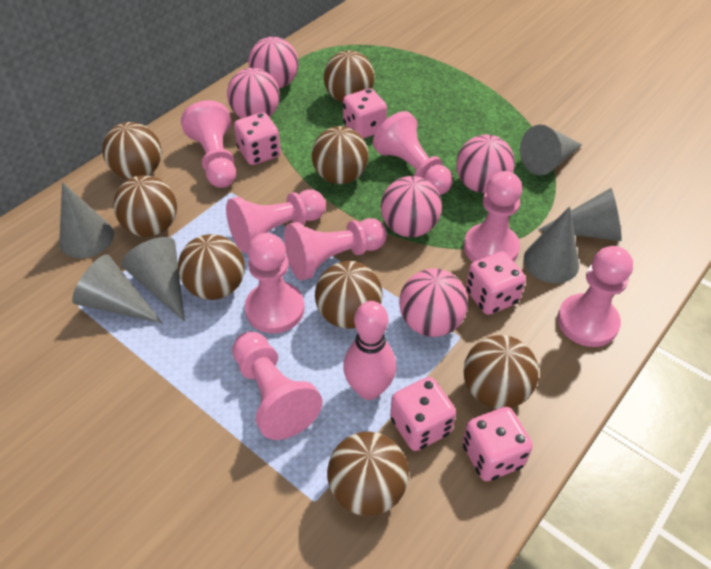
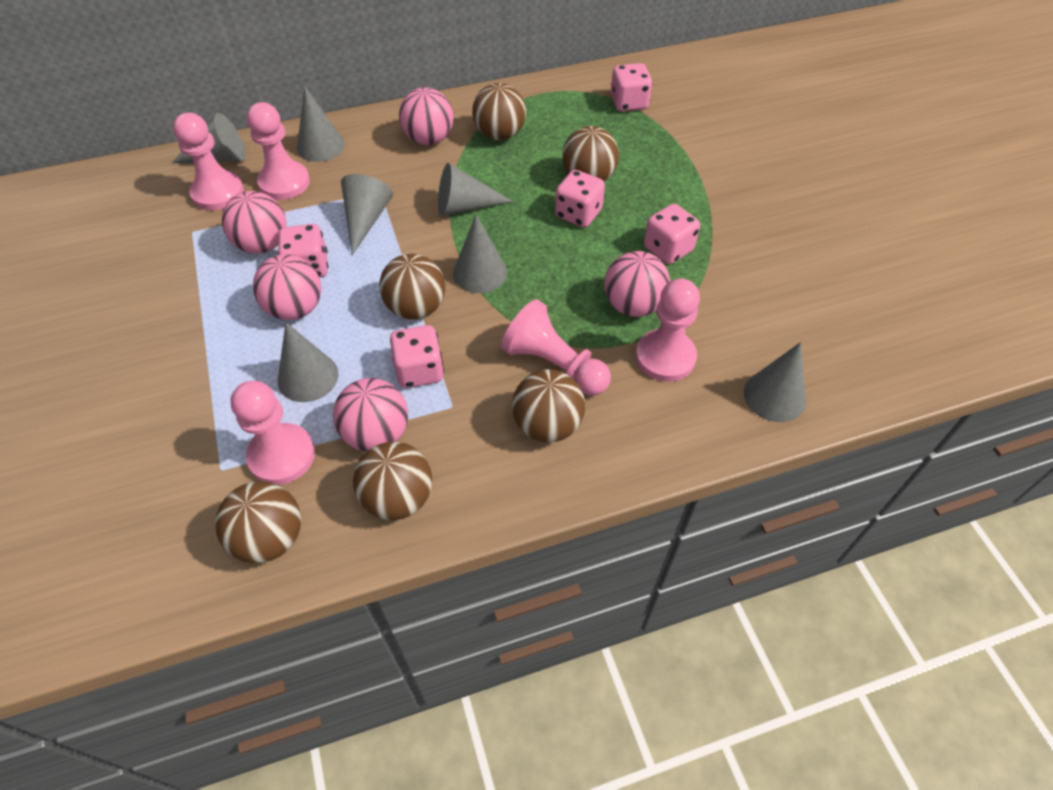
brown ball: [102,122,162,179] [113,175,177,237] [178,234,245,300] [311,126,369,184] [315,261,383,329] [324,51,375,103] [327,432,409,516] [464,335,539,409] = 8 -> [215,481,301,563] [353,442,432,520] [379,254,445,320] [472,83,526,140] [512,369,585,443] [562,126,619,181] = 6
grey cone: [59,182,114,258] [72,254,162,323] [121,237,185,322] [520,125,582,175] [524,206,579,283] [538,188,621,241] = 6 -> [172,113,246,163] [278,322,339,402] [297,86,345,162] [341,174,393,255] [438,163,514,216] [453,215,507,293] [744,342,806,422] = 7
pink bowling pin: [343,301,396,400] = 1 -> none = 0
pink pawn: [181,100,236,188] [226,190,326,253] [232,332,323,440] [245,233,305,333] [284,218,387,280] [373,111,453,195] [464,171,522,262] [557,246,633,347] = 8 -> [173,112,244,211] [231,381,315,485] [247,102,310,200] [501,299,611,395] [636,279,700,382] = 5

